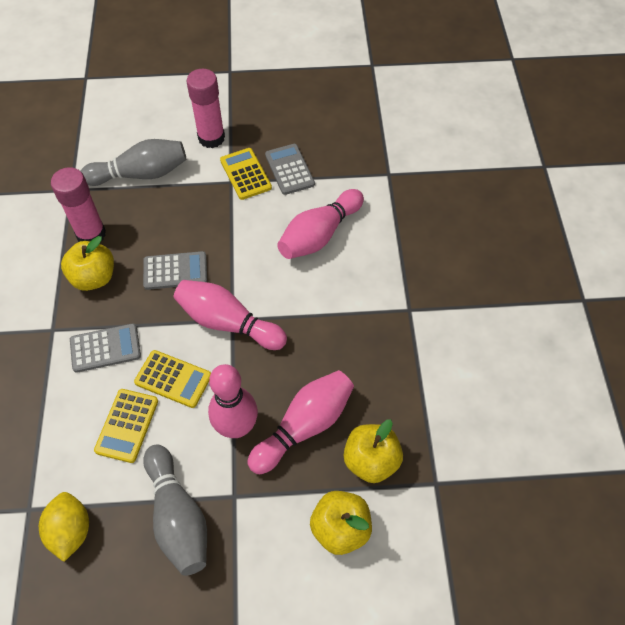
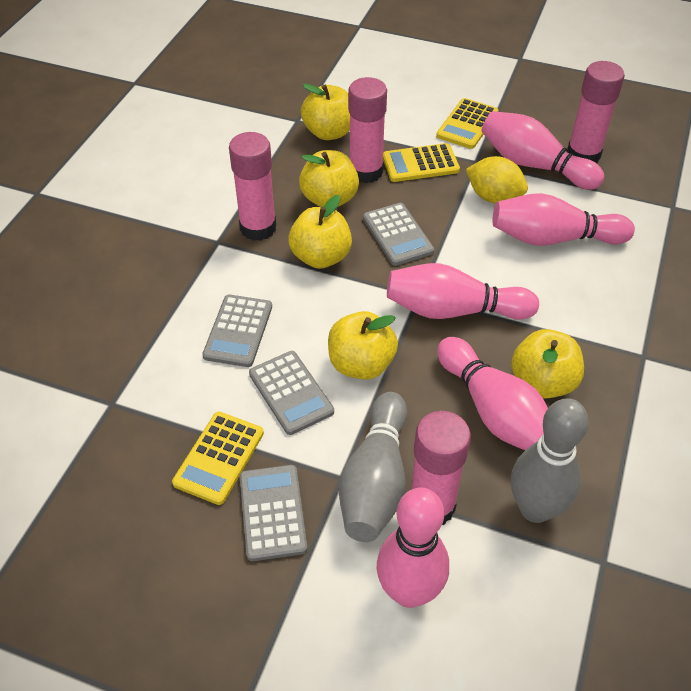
grey calculator: [70,323,141,373] [143,251,207,290] [265,144,315,195] = 3 -> [202,294,272,367] [240,465,307,561] [249,351,334,435] [363,203,434,266] = 4
pink bowling pin: [174,280,287,350] [208,364,258,438] [247,370,354,474] [277,189,364,259] = 4 -> [377,488,449,608] [387,263,539,320] [437,337,548,450] [481,111,604,190] [492,193,635,246] = 5
pink glue stick: [51,167,106,242] [187,69,225,148] = 2 -> [229,132,276,241] [348,77,387,183] [411,411,471,525] [567,61,625,163] = 4
yellow apple: [61,236,114,291] [310,491,372,555] [344,419,403,483] = 3 -> [288,195,352,269] [299,150,359,207] [301,84,350,140] [328,311,398,380] [511,329,584,399] = 5

